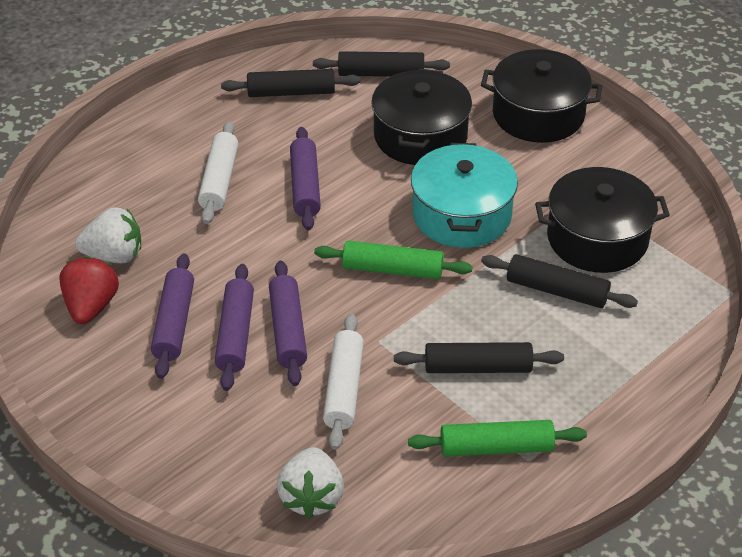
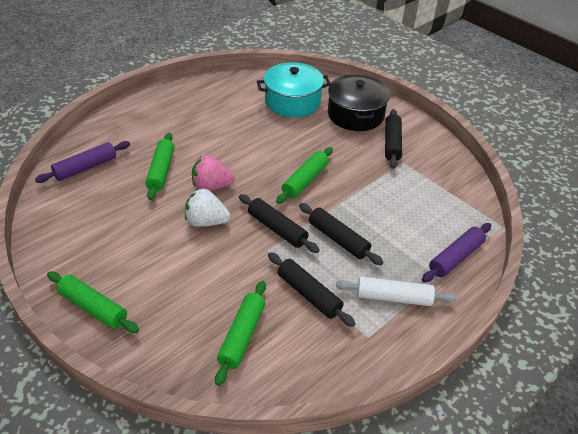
black pot: [371,69,472,165] [481,49,602,143] [535,167,670,273] = 3 -> [328,75,390,131] = 1
green rolling pin: [314,241,473,279] [408,420,587,457] = 2 -> [47,271,139,333] [145,133,174,200] [215,281,266,386] [276,147,333,204] = 4
pink strawberry: none = 0 -> [192,155,235,191] = 1
purple rolling pin: [151,253,194,379] [215,264,254,391] [269,260,307,386] [290,127,321,230] = 4 -> [35,141,130,183] [422,223,491,283] = 2
red strawberry: [59,256,119,324] = 1 -> none = 0
white rolling pin: [198,121,238,224] [323,314,364,450] = 2 -> [336,277,456,306] = 1
white strawberry: [75,207,141,263] [277,447,344,519] = 2 -> [185,188,230,227] = 1

